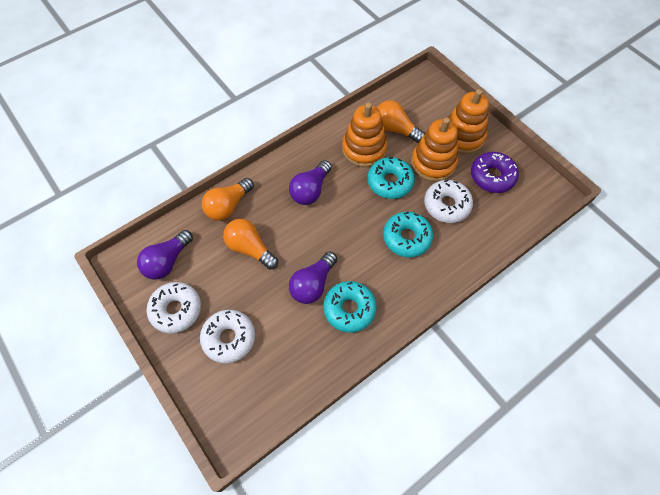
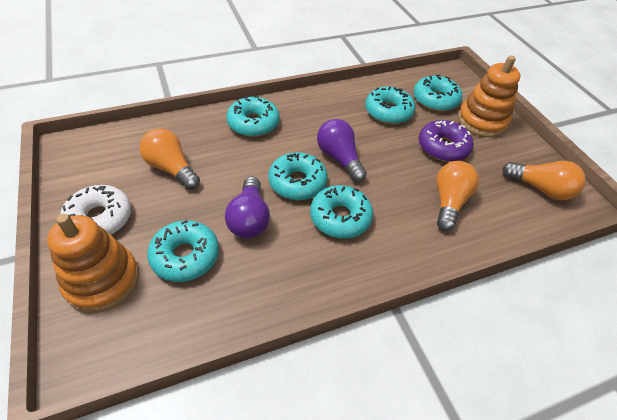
orange stacking toy: [342,103,387,167] [411,117,458,182] [448,89,489,154] = 3 -> [47,214,139,313] [458,55,521,137] = 2
purple light bulb: [137,230,193,280] [289,160,332,205] [289,252,337,304] = 3 -> [225,177,270,239] [317,119,367,182] = 2
turquoise donut: [323,281,377,333] [368,157,415,199] [383,212,433,257] = 3 -> [147,220,219,282] [227,96,280,137] [268,152,328,200] [310,185,373,239] [365,86,416,124] [414,75,462,111] = 6
white donut: [146,282,201,334] [200,310,255,364] [424,179,473,223] = 3 -> [60,185,131,235] = 1

